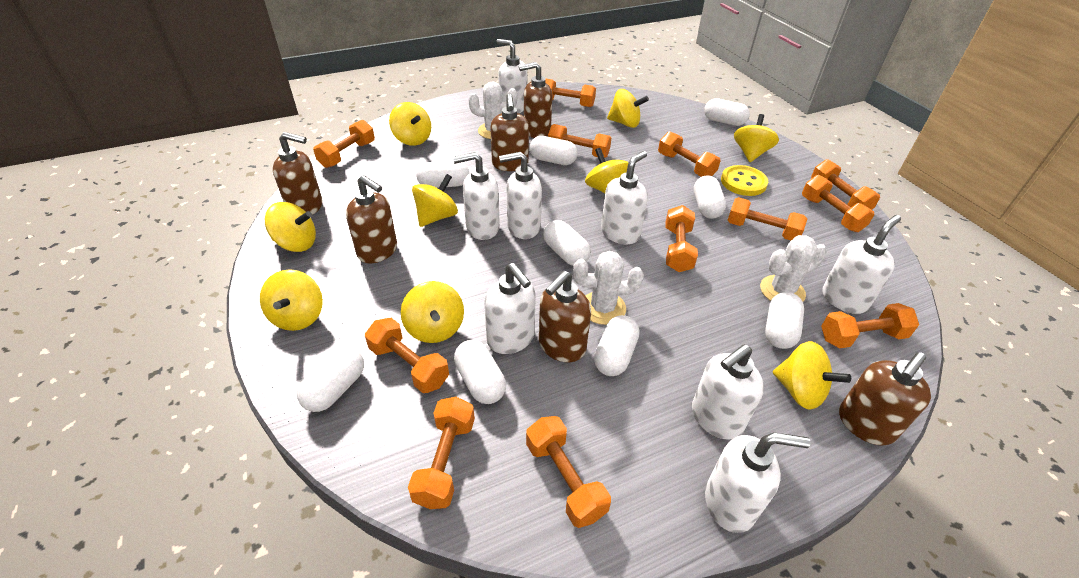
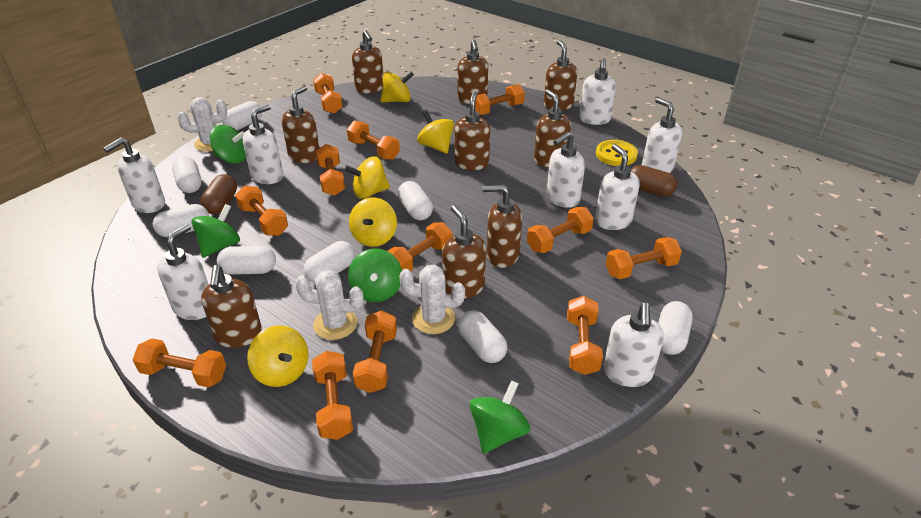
brown capsule: none = 0 -> [201,174,237,214] [631,165,677,197] = 2
brown soap dispenser: [273,132,322,215] [346,175,397,263] [490,94,529,171] [519,62,552,138] [539,271,591,362] [839,352,931,446] = 6 -> [201,265,262,348] [282,86,319,163] [352,30,383,93] [442,205,486,299] [454,92,490,170] [457,40,488,104] [482,185,522,268] [534,89,571,167] [544,40,577,110] = 9
green spinning top: none = 0 -> [191,204,240,258] [210,125,246,164] [348,248,402,302] [470,380,531,454] = 4
white capsule: [297,347,364,412] [416,161,469,188] [454,340,506,404] [530,136,578,165] [543,220,591,266] [594,315,639,376] [694,175,726,219] [704,98,750,126] [765,292,804,349] = 9 -> [153,204,209,237] [172,156,202,193] [217,246,276,275] [222,101,262,130] [303,241,355,283] [398,181,433,221] [458,310,508,363] [658,301,693,355] = 8
yellow spinning top: [260,269,323,331] [265,202,316,252] [389,102,431,146] [401,281,464,343] [412,174,458,227] [585,148,628,193] [607,89,649,128] [734,114,779,162] [773,341,851,410] = 9 -> [247,325,308,387] [345,156,390,199] [349,198,397,247] [380,71,414,102] [417,111,454,154] = 5

